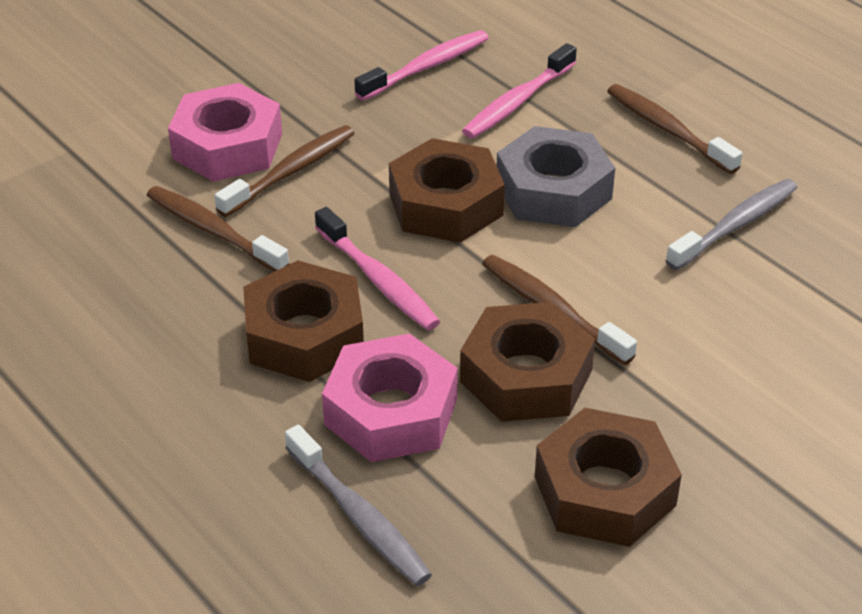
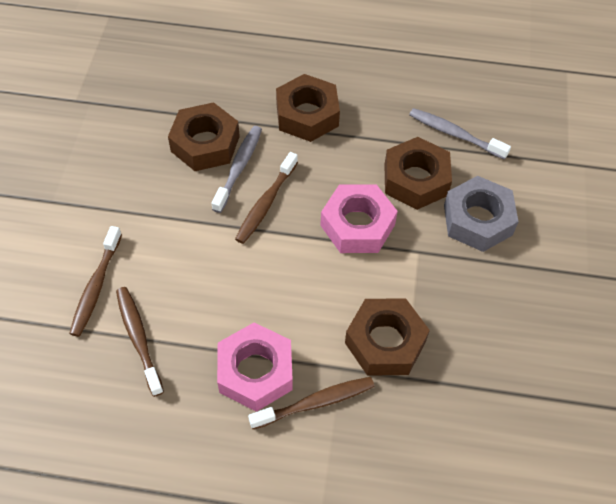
pink toothbrush: [315,207,440,330] [355,30,489,101] [462,43,577,138] = 3 -> none = 0

